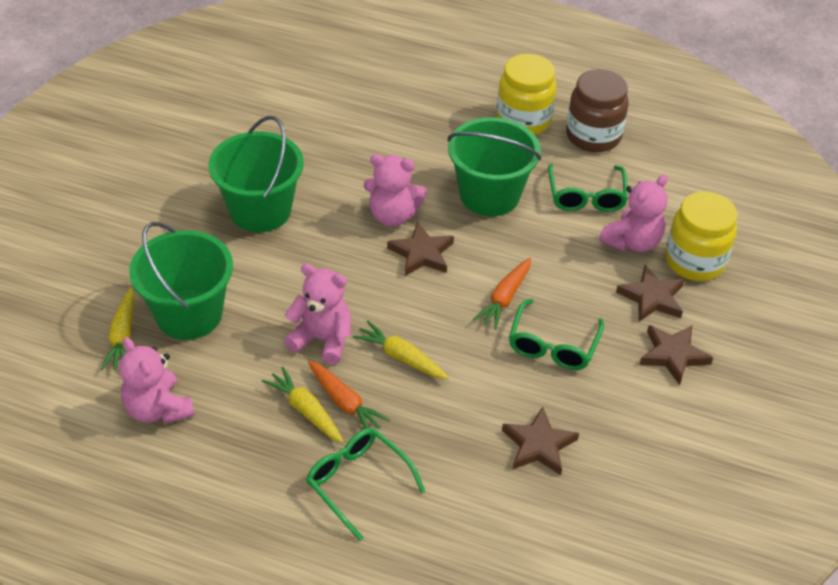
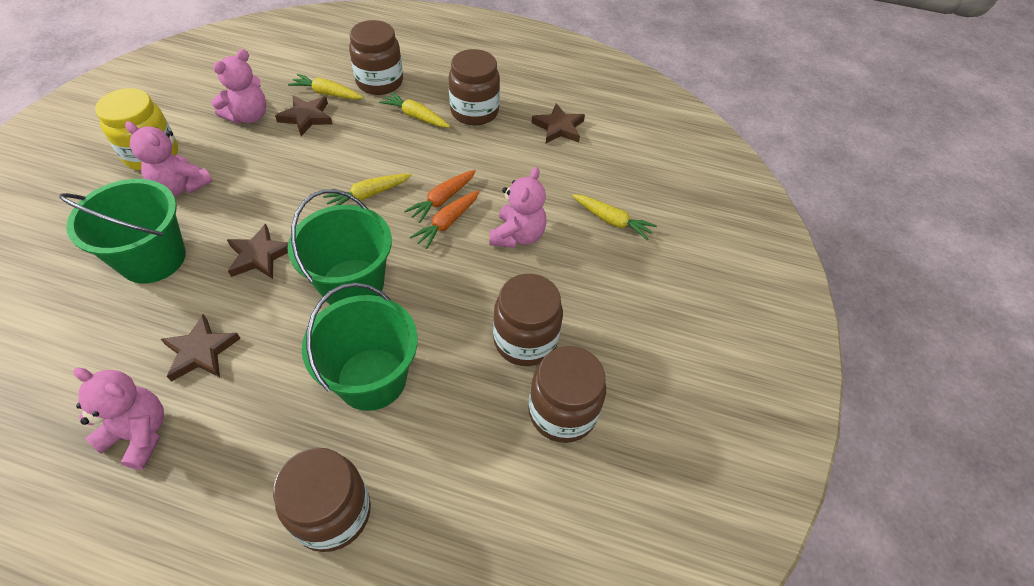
brown jar: [566,69,629,152] = 1 -> [273,448,371,552] [349,20,403,95] [449,49,500,125] [493,274,563,366] [529,346,606,443] = 5
green glasses: [306,428,425,541] [509,299,604,370] [548,164,628,212] = 3 -> none = 0
yellow carrot: [101,287,135,370] [262,366,344,443] [353,321,449,379] = 3 -> [288,74,364,100] [323,174,412,206] [379,92,450,128] [572,194,657,240] = 4
yellow jar: [497,54,557,135] [665,192,737,281] = 2 -> [95,88,178,171] = 1

